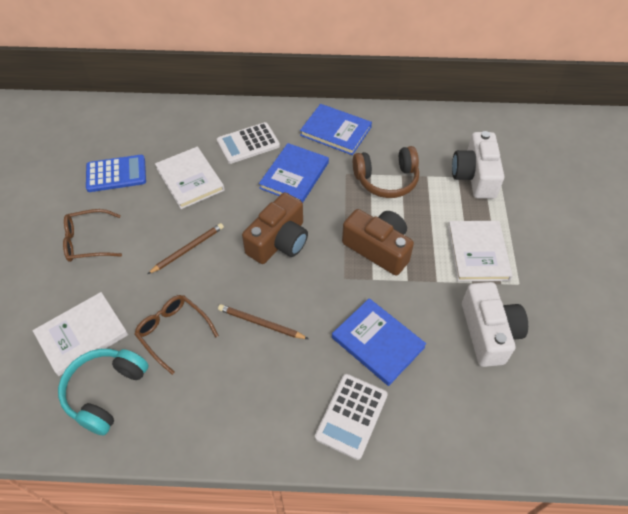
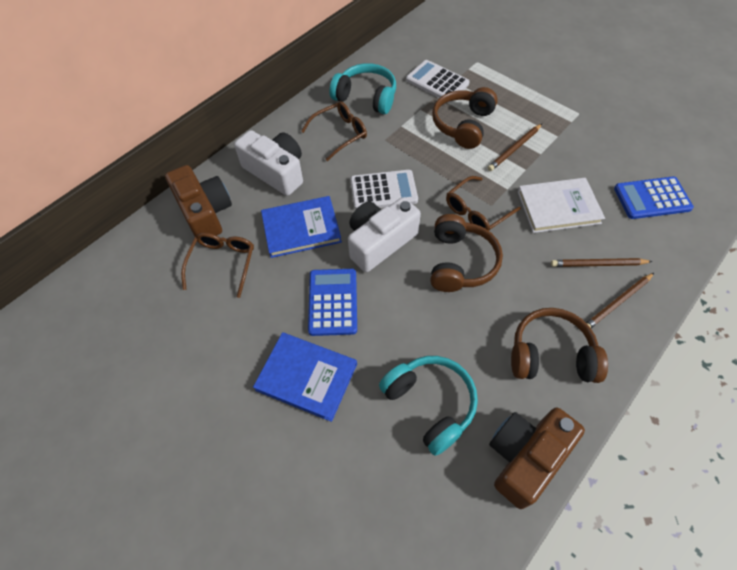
blue book: [259,143,329,203] [300,104,372,155] [332,298,426,386] = 3 -> [253,332,357,422] [261,196,342,258] = 2
blue calculator: [86,155,146,192] = 1 -> [308,269,357,336] [614,177,694,219] = 2
brown glasses: [63,209,122,262] [134,295,219,375] = 2 -> [181,233,254,298] [301,101,367,161] [446,176,521,231] = 3
brown headphones: [353,146,419,198] = 1 -> [430,214,503,292] [432,87,498,149] [511,308,608,383] = 3
brown pencil: [148,223,224,274] [218,304,308,339] = 2 -> [488,124,542,171] [551,258,653,267] [586,273,654,328] = 3
turquoise headphones: [58,349,149,436] = 1 -> [329,63,396,114] [379,356,478,456] = 2
white book: [32,292,128,376] [155,147,225,209] [448,221,513,281] = 3 -> [517,178,605,233] = 1

